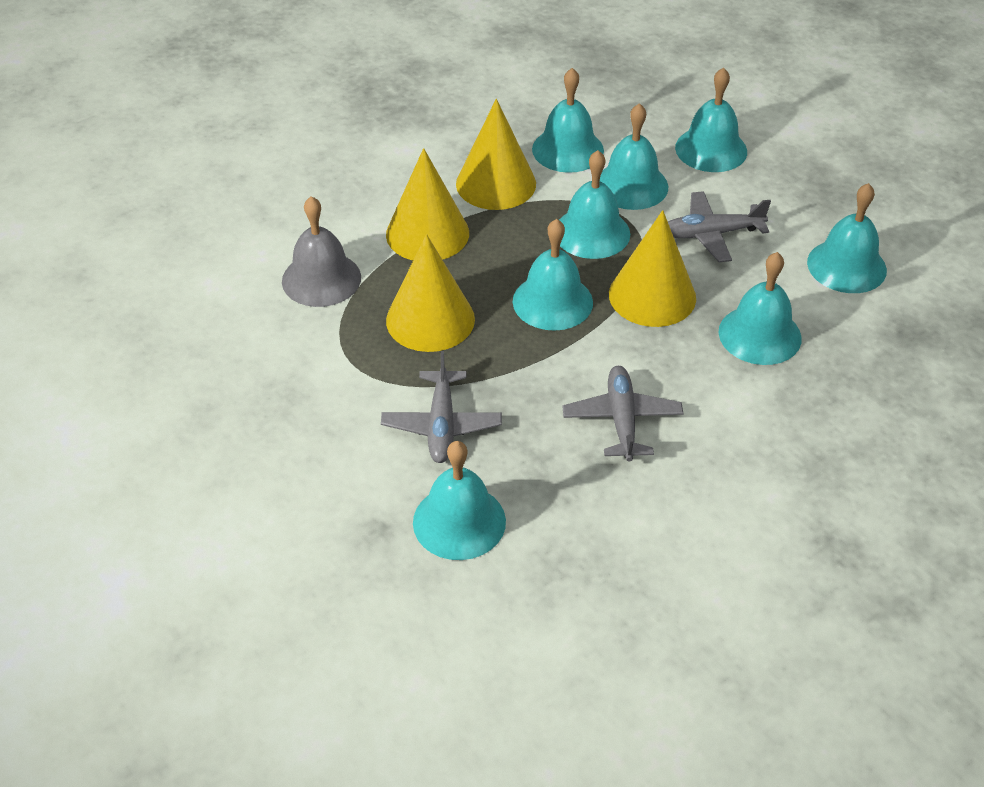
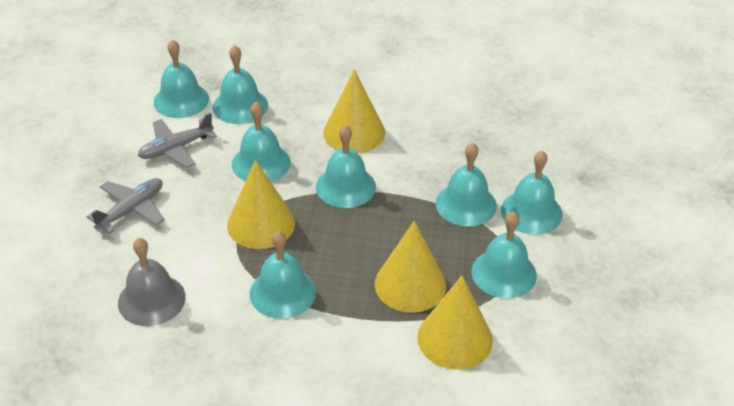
grey plane: [381,351,502,463] [562,366,683,461] [668,191,771,262] = 3 -> [87,178,165,234] [138,113,217,168] = 2

